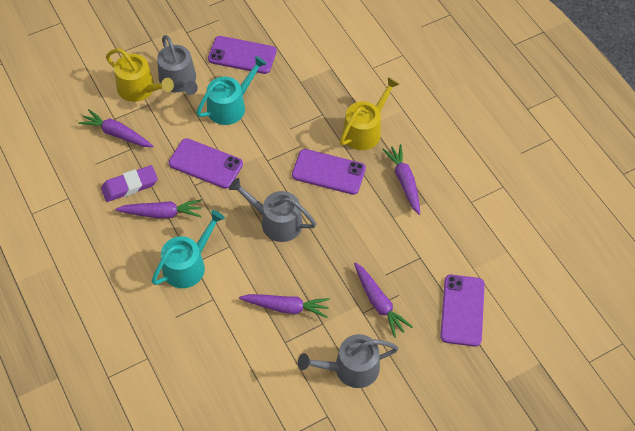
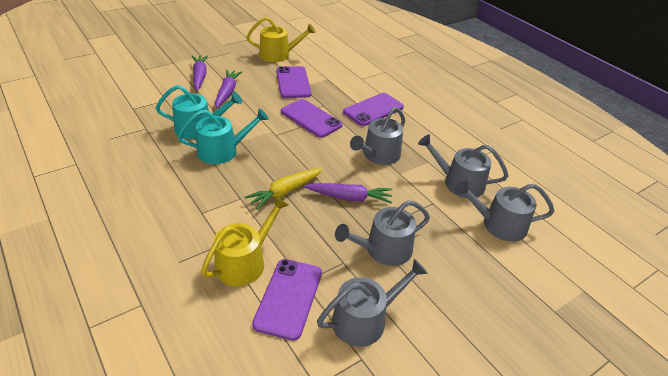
grey watering can: [157,35,198,95] [229,178,316,242] [298,334,399,388] = 3 -> [317,259,428,347] [335,200,430,266] [350,107,405,165] [418,134,509,198] [455,180,555,242] = 5
purple carrot: [78,109,153,147] [115,199,202,218] [239,294,330,318] [354,263,412,338] [382,144,420,215] = 5 -> [192,55,208,91] [215,70,242,108] [304,183,392,204] = 3
purple eraser: [101,165,158,202] = 1 -> none = 0
yellow carrot: none = 0 -> [245,168,323,210] = 1

